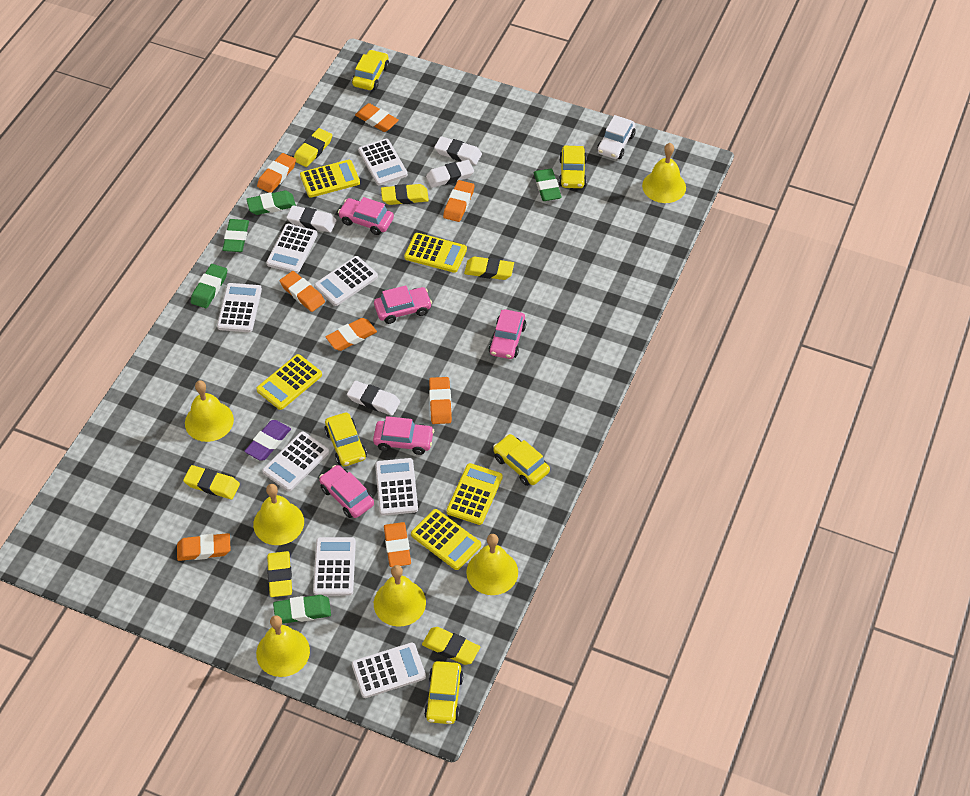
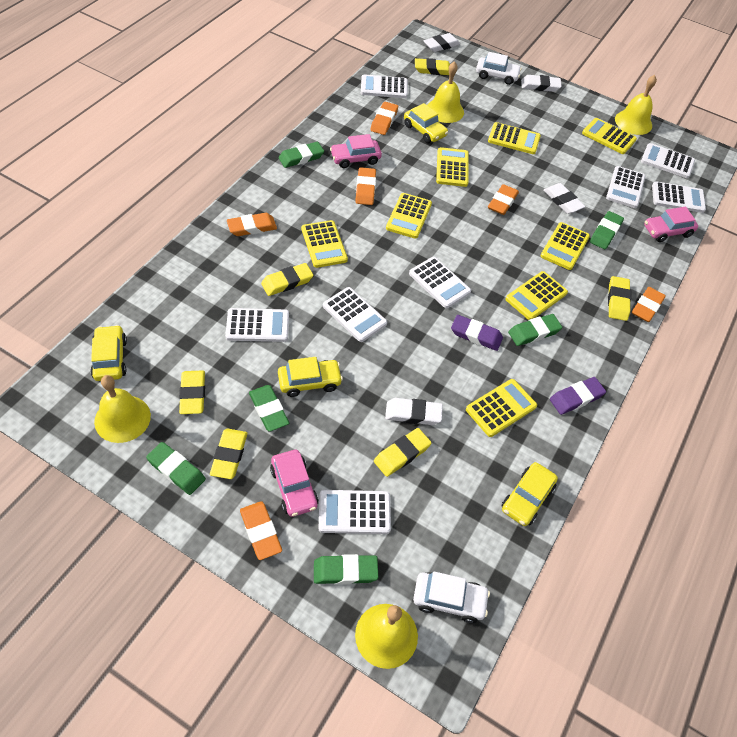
green eraser: [191,264,227,308] [222,219,249,252] [246,190,296,215] [273,595,331,624] [534,168,562,201] = 5 -> [146,442,206,495] [249,385,289,432] [279,142,324,168] [314,554,378,585] [508,314,562,346] [590,211,624,249] = 6
orange eraser: [177,533,231,561] [257,153,296,193] [280,271,325,312] [326,318,377,351] [355,103,399,132] [384,522,411,567] [429,377,452,424] [443,180,475,222] = 8 -> [227,213,277,236] [240,501,282,560] [355,167,376,205] [370,102,398,135] [488,184,519,215] [632,287,666,322] = 6
pink car: [319,465,374,518] [338,197,394,235] [373,416,434,455] [374,285,432,324] [488,309,526,359] = 5 -> [270,450,318,517] [330,134,382,168] [644,207,698,242] = 3
purple eraser: [244,420,291,461] = 1 -> [451,315,503,351] [550,377,606,415] = 2
white car: [597,115,636,159] = 1 -> [413,571,490,623] [476,52,522,85] = 2
yellow bell: [185,381,234,442] [253,484,304,545] [256,615,310,677] [374,565,426,627] [466,534,518,595] [642,143,686,203] = 6 -> [94,375,151,443] [355,604,418,669] [427,61,464,123] [615,75,657,135] = 4
yellow calculator: [256,354,322,410] [300,160,360,198] [404,233,467,273] [411,509,481,570] [446,463,503,525] = 5 -> [301,220,348,268] [386,193,432,239] [436,147,469,187] [466,379,537,437] [488,122,541,154] [505,271,568,320] [540,222,590,270] [582,118,637,154] = 8
yellow car: [324,413,367,466] [352,50,389,90] [424,661,464,724] [493,434,550,486] [559,146,587,188] = 5 -> [90,325,127,381] [278,357,343,397] [404,103,448,143] [502,462,558,526] = 4

